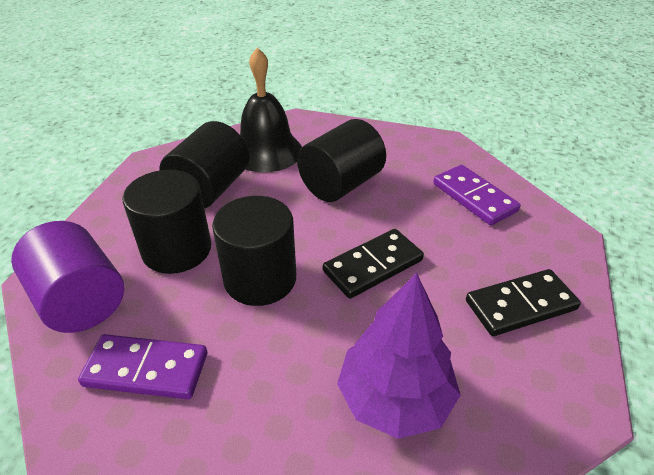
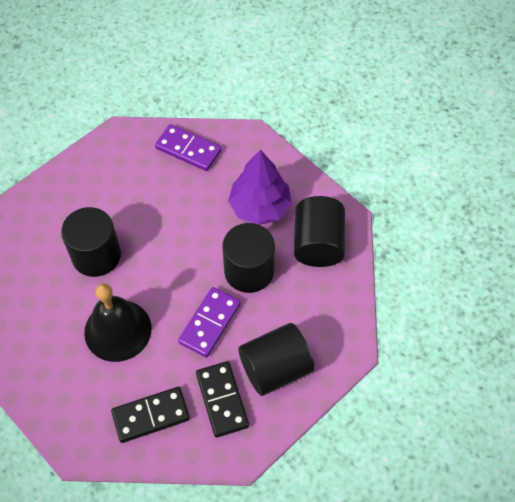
purple cylinder: [11,221,124,333] = 1 -> none = 0

